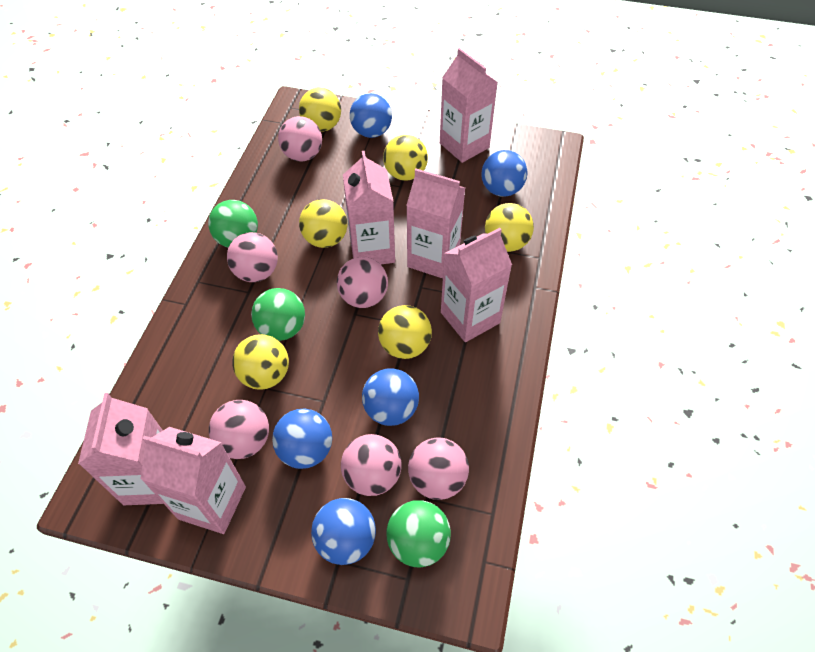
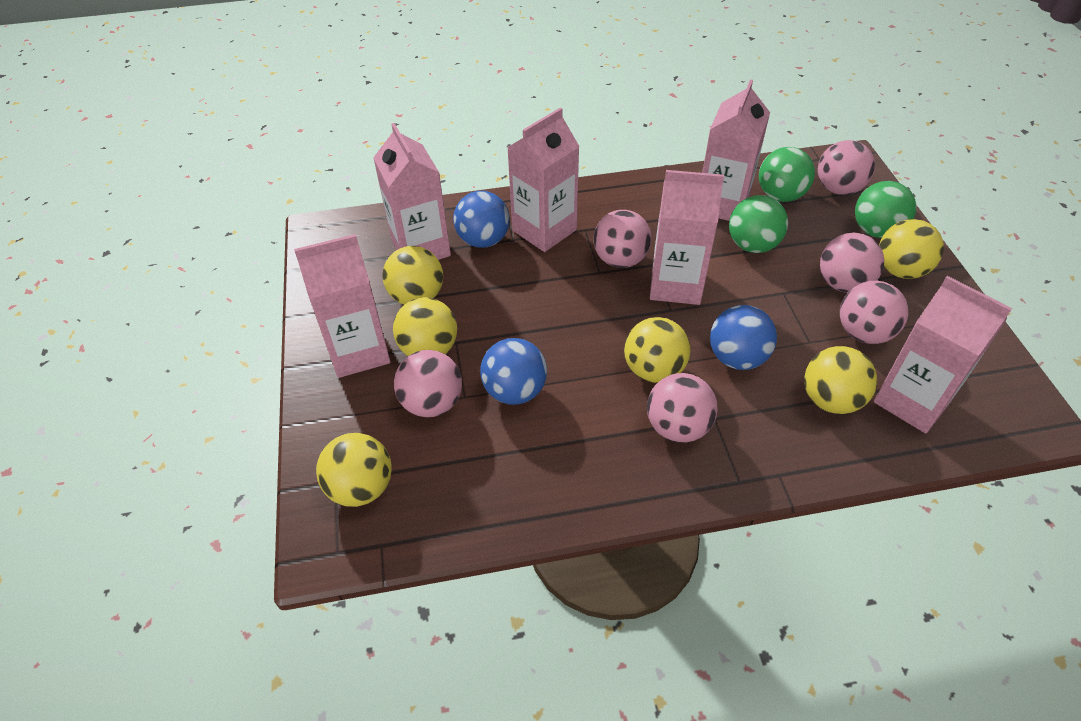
blue ball: [272,409,332,469] [311,498,376,565] [350,93,392,138] [362,368,419,426] [481,150,528,197] = 5 -> [453,191,510,248] [480,338,547,405] [710,305,777,370] = 3

